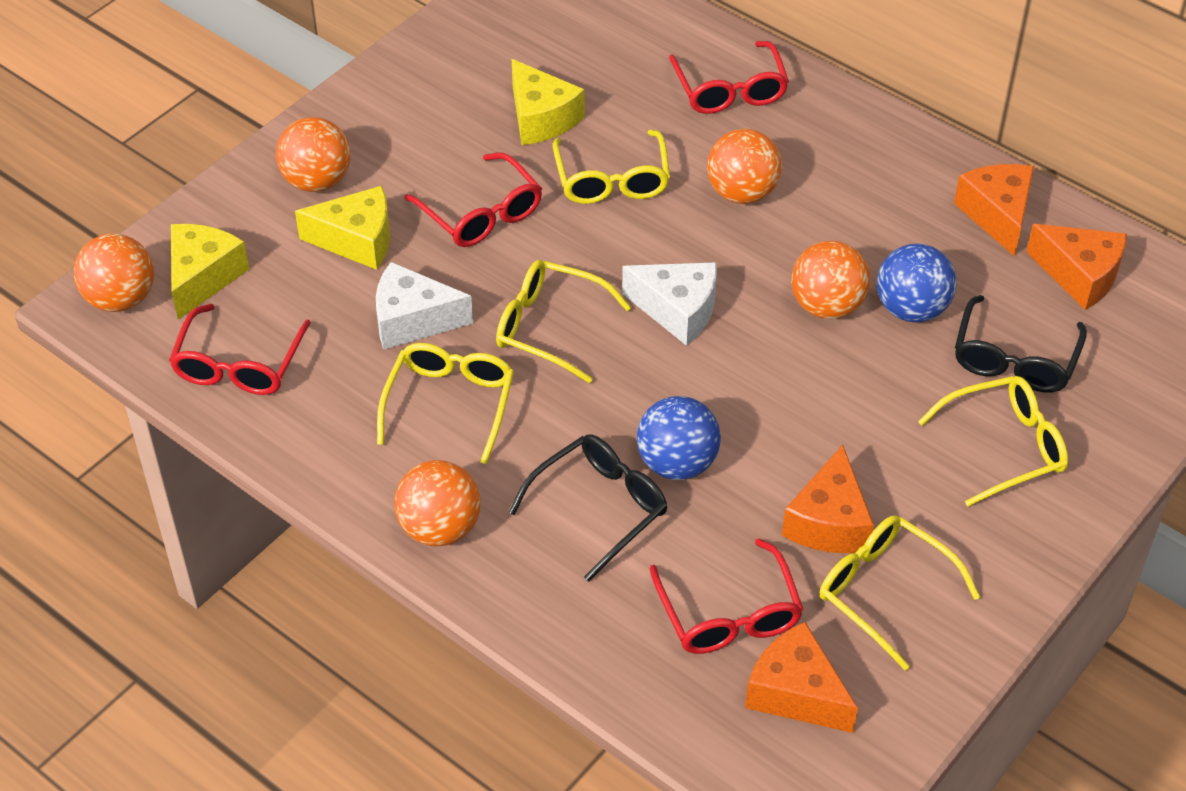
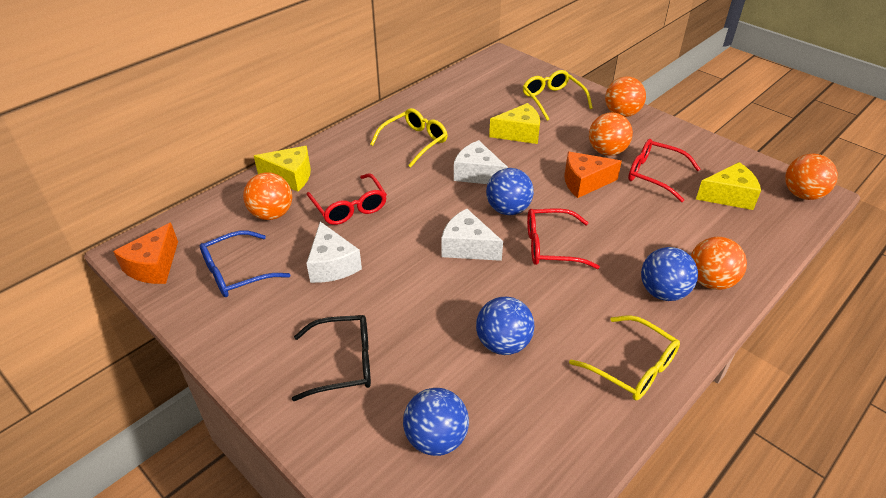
black glasses: [508,434,667,582] [955,295,1087,393] = 2 -> [292,315,371,401] = 1
blue ball: [637,396,721,480] [877,244,957,322] = 2 -> [403,388,469,456] [476,297,534,355] [486,168,534,215] [641,247,698,301] = 4
blue glasses: none = 0 -> [200,230,290,297] = 1
orange cheese: [745,622,858,733] [782,445,874,553] [954,164,1034,257] [1026,224,1127,310] = 4 -> [113,222,178,284] [564,151,622,198] = 2
red glasses: [169,304,311,395] [404,152,542,247] [649,539,803,654] [669,41,789,114] = 4 -> [306,173,387,225] [527,208,600,269] [628,139,700,202] = 3
white cheese: [376,262,473,350] [622,262,717,346] = 2 -> [306,222,362,283] [441,209,503,261] [454,140,508,184] = 3
yellow glasses: [377,343,514,464] [496,260,632,383] [553,130,670,204] [820,515,980,670] [918,376,1068,507] = 5 -> [370,108,448,168] [523,70,593,121] [569,315,680,400] = 3

